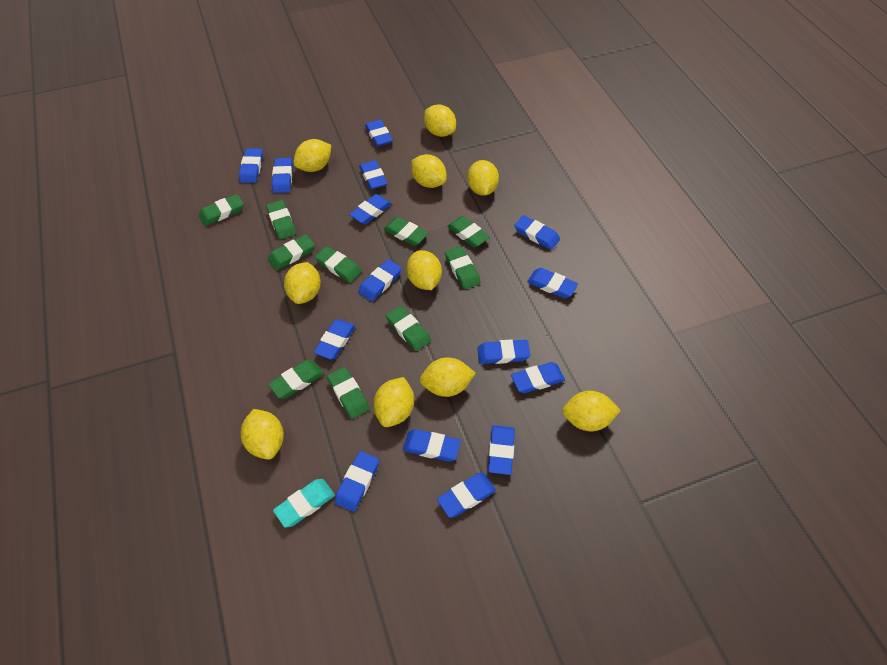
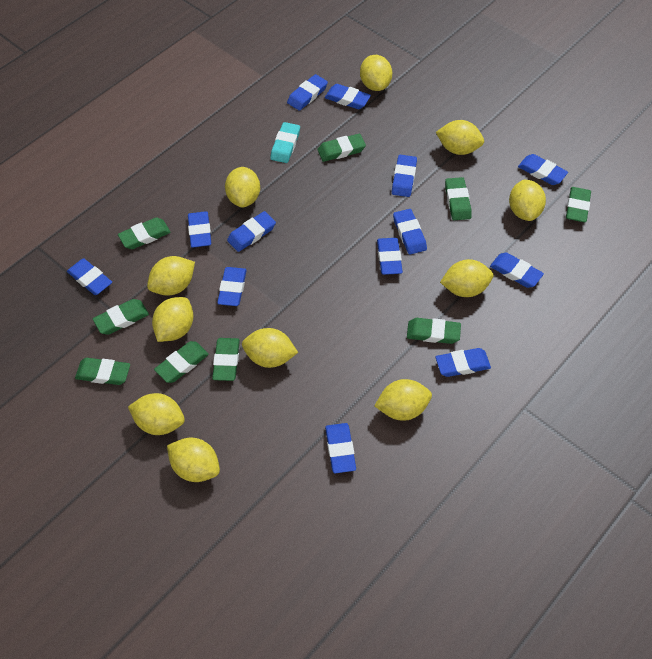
blue eraser: [239,148,263,183] [272,158,293,193] [314,319,355,360] [334,451,379,512] [349,194,392,224] [358,259,402,301] [359,160,388,189] [365,120,393,146] [403,429,461,462] [437,473,496,518] [477,339,530,364] [488,425,515,475] [511,362,565,393] [514,215,560,250] [527,268,578,298] = 15 -> [67,258,112,295] [188,211,211,248] [217,267,247,306] [227,211,276,252] [287,74,328,111] [325,84,371,109] [325,423,356,473] [377,238,403,275] [392,155,417,197] [393,209,427,255] [436,348,491,377] [490,253,544,288] [518,154,568,185] = 13
green eraser: [199,194,244,226] [266,200,296,239] [268,234,315,270] [268,360,324,399] [315,246,362,283] [327,367,370,419] [384,217,429,246] [386,306,431,351] [445,246,481,289] [447,216,490,248] = 10 -> [75,358,130,385] [93,299,149,335] [118,217,171,249] [154,341,209,383] [212,338,240,381] [317,134,366,162] [407,318,461,344] [445,177,472,220] [566,187,591,222] = 9
yellow lemon: [241,409,284,460] [284,262,321,304] [294,139,332,172] [373,377,414,427] [406,250,442,290] [411,154,447,188] [420,358,476,397] [424,105,456,137] [467,160,499,196] [562,391,621,432] = 10 -> [128,393,185,435] [147,256,195,296] [152,297,194,342] [167,438,220,482] [225,167,260,208] [242,328,298,368] [360,55,392,91] [374,379,432,421] [436,120,484,155] [440,259,493,297] [509,179,546,221] = 11

